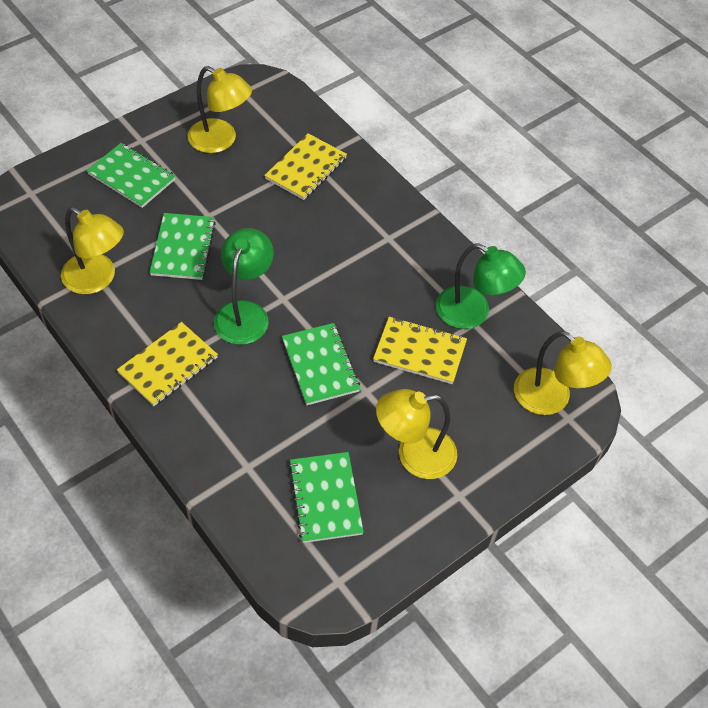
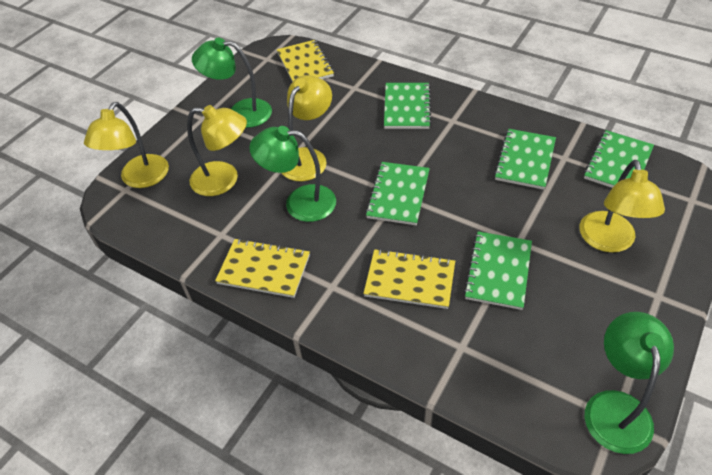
green lamp: [214,228,274,345] [436,243,526,329] = 2 -> [192,38,272,128] [249,126,336,222] [585,312,674,454] = 3
green notebook: [87,143,176,208] [149,213,216,280] [282,323,360,405] [289,452,364,543] = 4 -> [365,162,430,225] [384,83,432,129] [464,231,532,310] [494,129,556,190] [584,130,654,188] = 5

